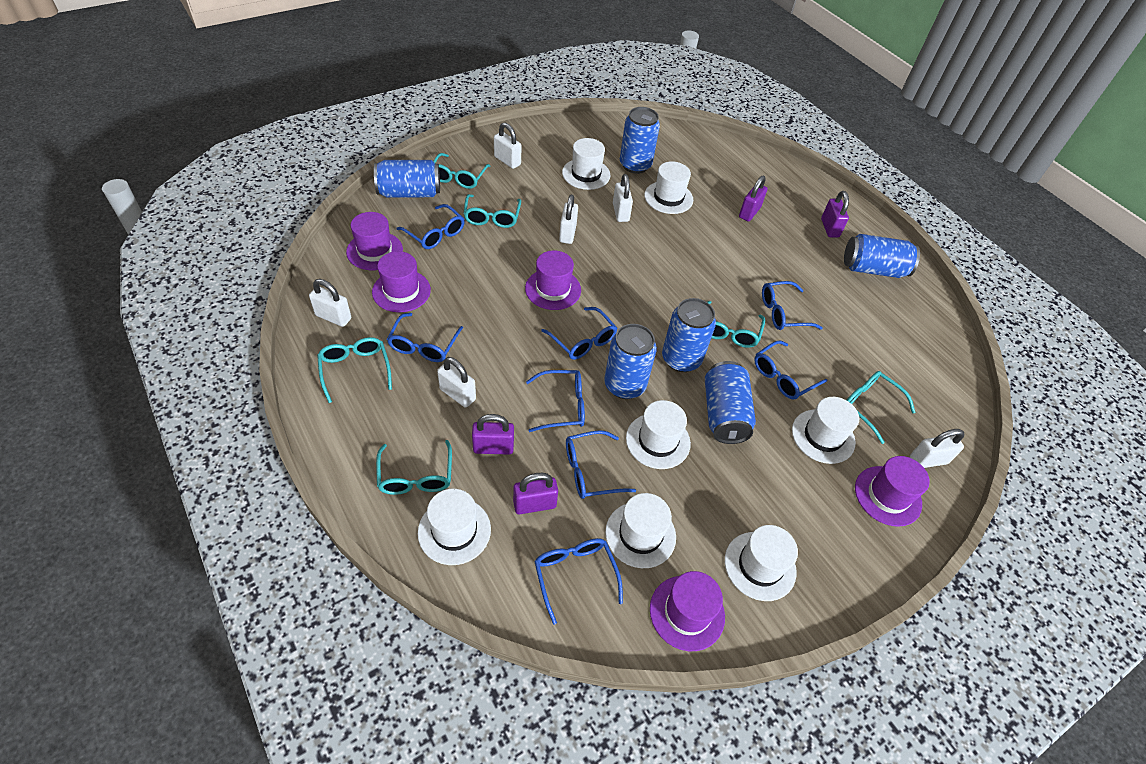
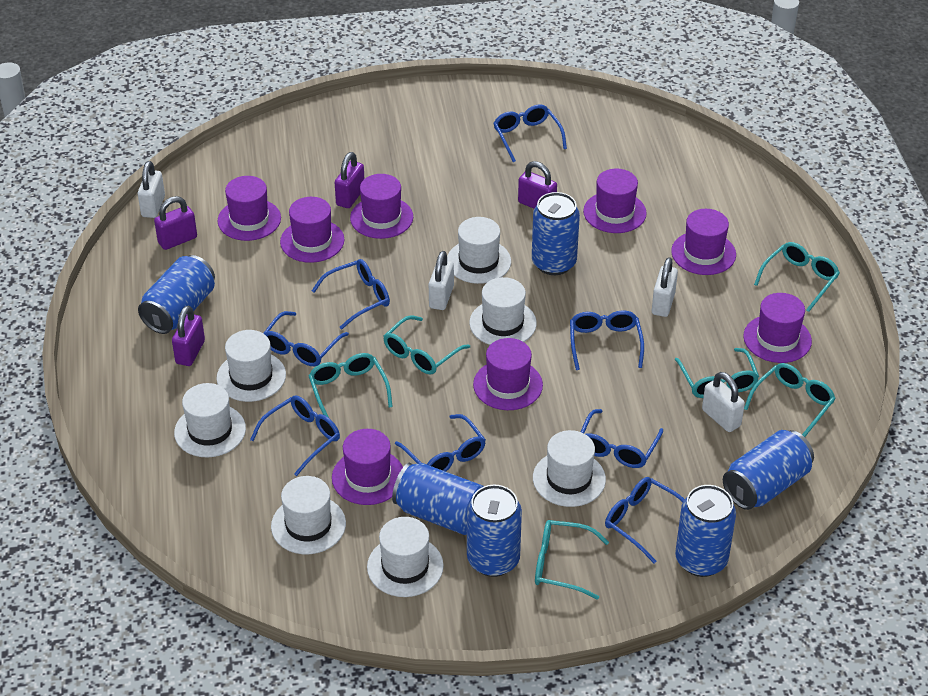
purple hat: [346,212,403,270] [372,251,431,312] [525,250,581,310] [650,571,725,651] [855,456,930,527] = 5 -> [218,176,281,241] [280,197,345,263] [332,429,403,505] [350,174,413,239] [473,338,543,410] [583,169,647,233] [671,209,736,275] [743,293,812,363] = 8
white padlock: [309,279,351,327] [437,357,476,408] [494,123,521,169] [559,195,578,244] [613,174,633,222] [910,429,964,468] = 6 -> [138,161,165,218] [429,251,454,310] [652,257,678,317] [702,372,745,432] = 4

